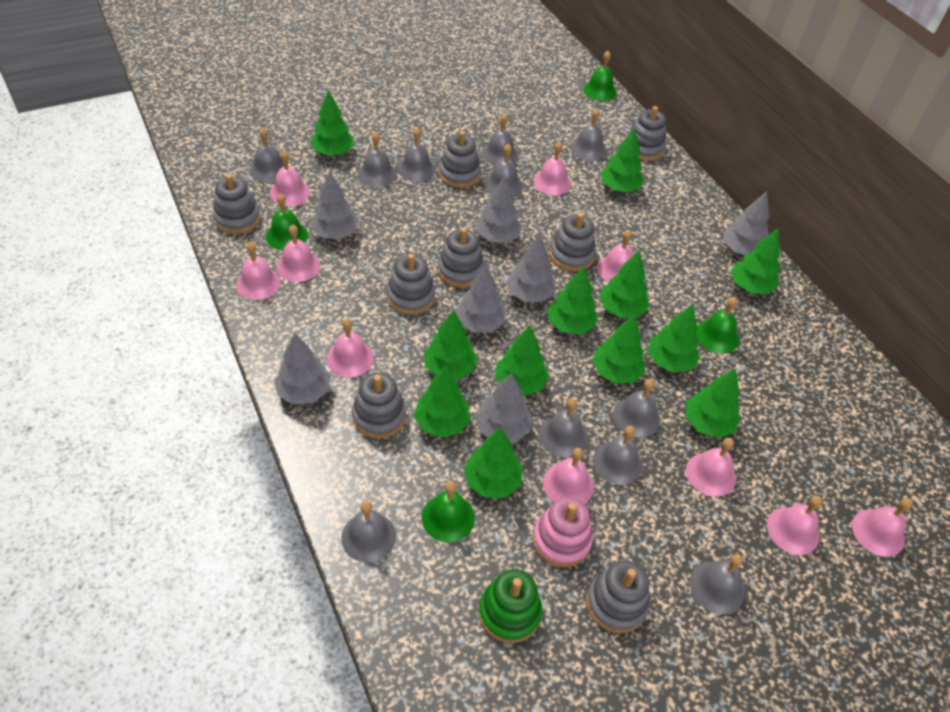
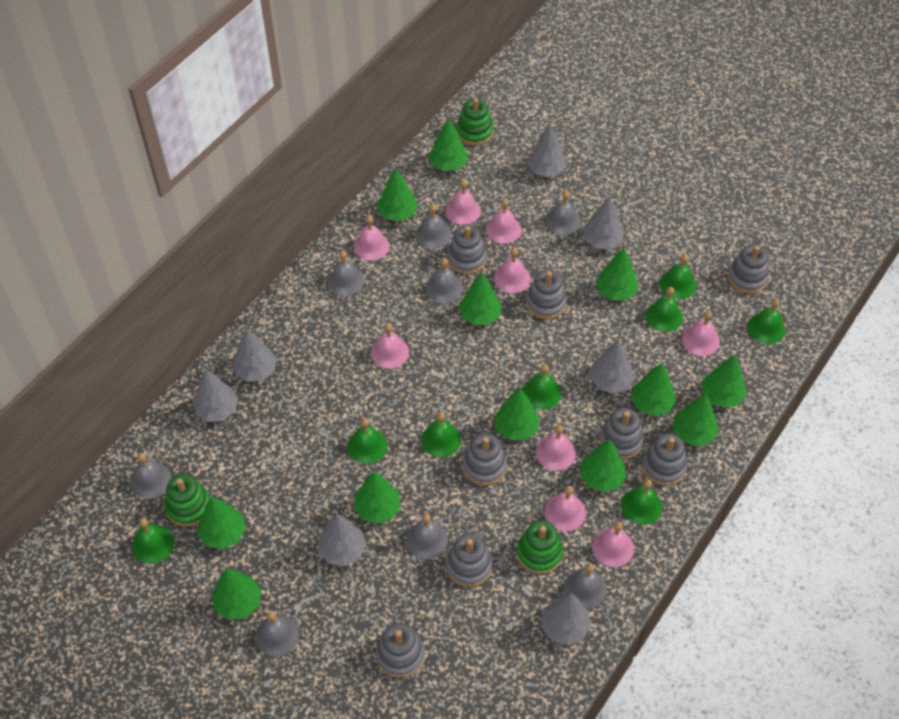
green bell: [266,193,308,250] [422,481,475,542] [583,51,617,101] [696,297,739,354] = 4 -> [132,518,174,564] [347,418,387,464] [421,412,461,457] [523,364,561,410] [621,479,662,525] [645,287,683,332] [659,254,696,299] [747,299,785,344] = 8
green stacking toy: [479,569,542,643] = 1 -> [164,474,210,527] [457,98,494,146] [517,520,563,574] = 3
grey bell: [250,127,284,183] [341,501,396,563] [358,131,396,186] [398,127,436,182] [482,113,519,166] [485,144,523,197] [539,398,588,457] [571,109,607,161] [593,426,643,485] [613,379,661,437] [690,554,745,614] = 11 -> [131,453,172,499] [255,611,299,657] [327,250,364,296] [406,513,448,559] [415,204,451,249] [426,258,463,303] [545,190,581,235] [564,563,607,609] = 8
pink bell: [236,242,281,300] [270,151,310,206] [277,224,320,282] [327,318,374,377] [533,141,571,195] [543,448,594,504] [597,230,634,283] [686,438,736,497] [767,496,822,555] [852,498,913,557] = 10 -> [354,215,390,261] [371,323,409,369] [445,180,481,225] [486,199,521,244] [494,248,531,293] [536,425,576,470] [544,486,586,531] [592,522,634,567] [682,311,720,356] = 9
pink stacking toy: [533,497,593,567] = 1 -> none = 0

